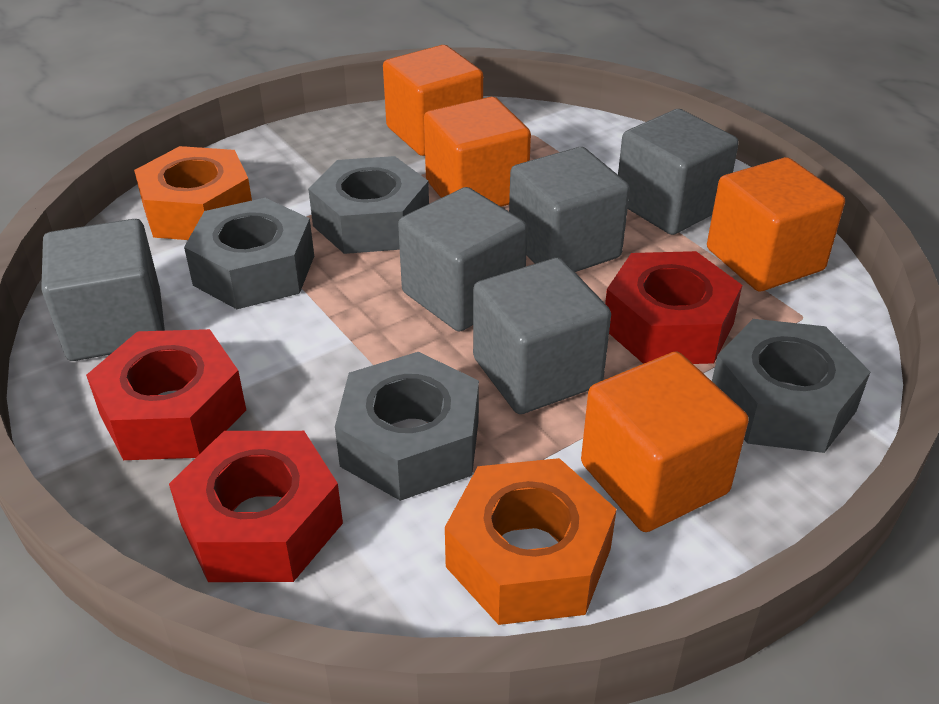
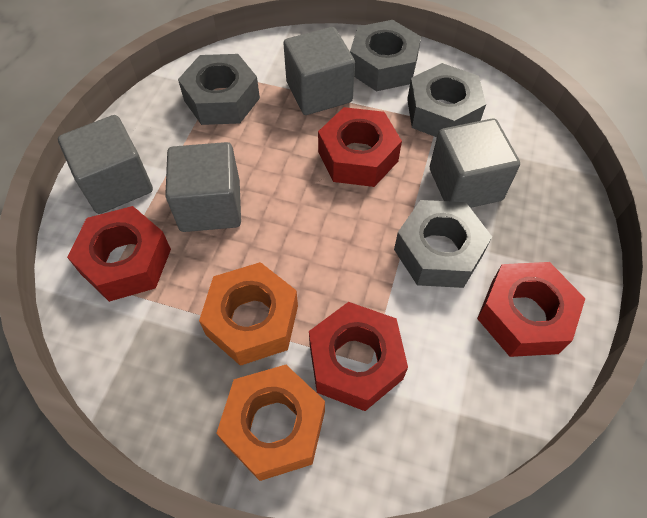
grey cube: [41,219,165,361] [398,187,528,332] [473,258,611,414] [509,147,630,272] [618,109,739,235] = 5 -> [58,115,153,214] [165,142,241,232] [284,27,355,115] [430,118,520,208] = 4
orange cube: [383,45,483,156] [424,97,531,207] [581,352,749,532] [707,157,845,291] = 4 -> none = 0
red nut: [86,329,246,460] [169,431,343,582] [605,251,742,364] = 3 -> [67,206,171,302] [309,302,408,411] [318,107,402,187] [477,262,586,357] = 4

